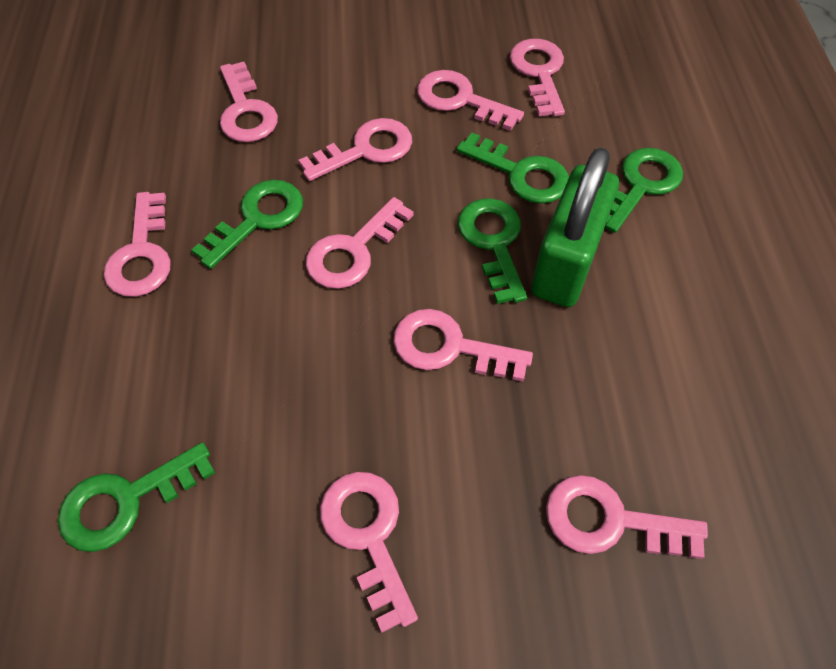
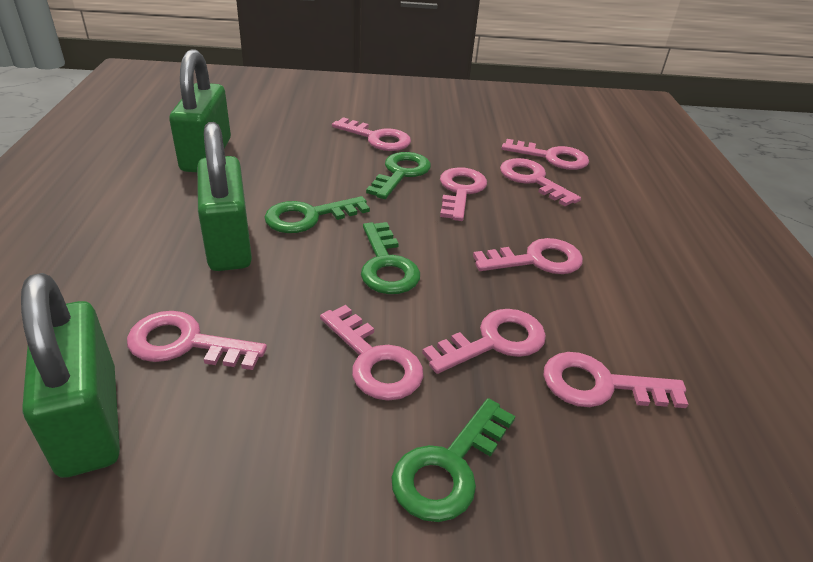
green key: [58,442,215,552] [192,180,303,269] [457,133,569,204] [458,198,527,304] [605,148,683,233] = 5 -> [264,196,370,233] [361,222,420,294] [366,152,431,199] [391,398,515,522] = 4
green padlock: [531,147,619,307] = 1 -> [21,273,120,478] [169,49,231,172] [197,122,252,271] = 3

